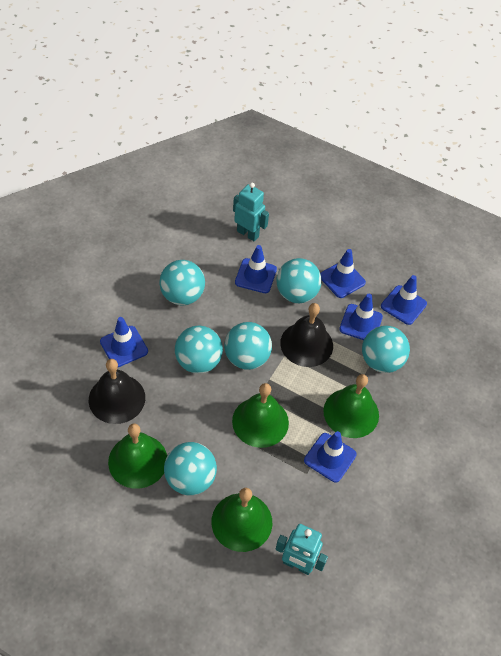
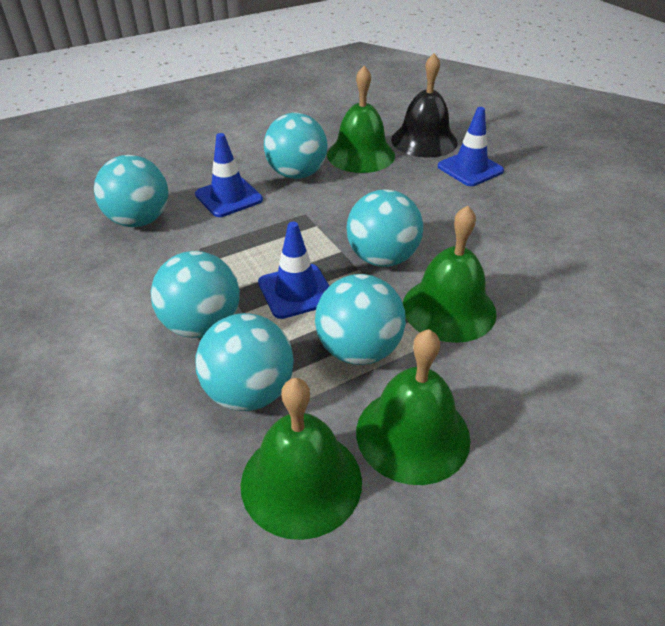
black bell: [89,359,145,424] [280,303,333,367] = 2 -> [391,53,458,157] = 1
blue traffic cone: [100,317,148,367] [235,245,277,293] [304,431,357,483] [320,249,366,298] [339,294,383,340] [381,275,427,325] = 6 -> [195,133,263,217] [258,222,329,319] [438,107,504,186] = 3
turquoise robot: [233,182,269,241] [275,524,328,575] = 2 -> none = 0

